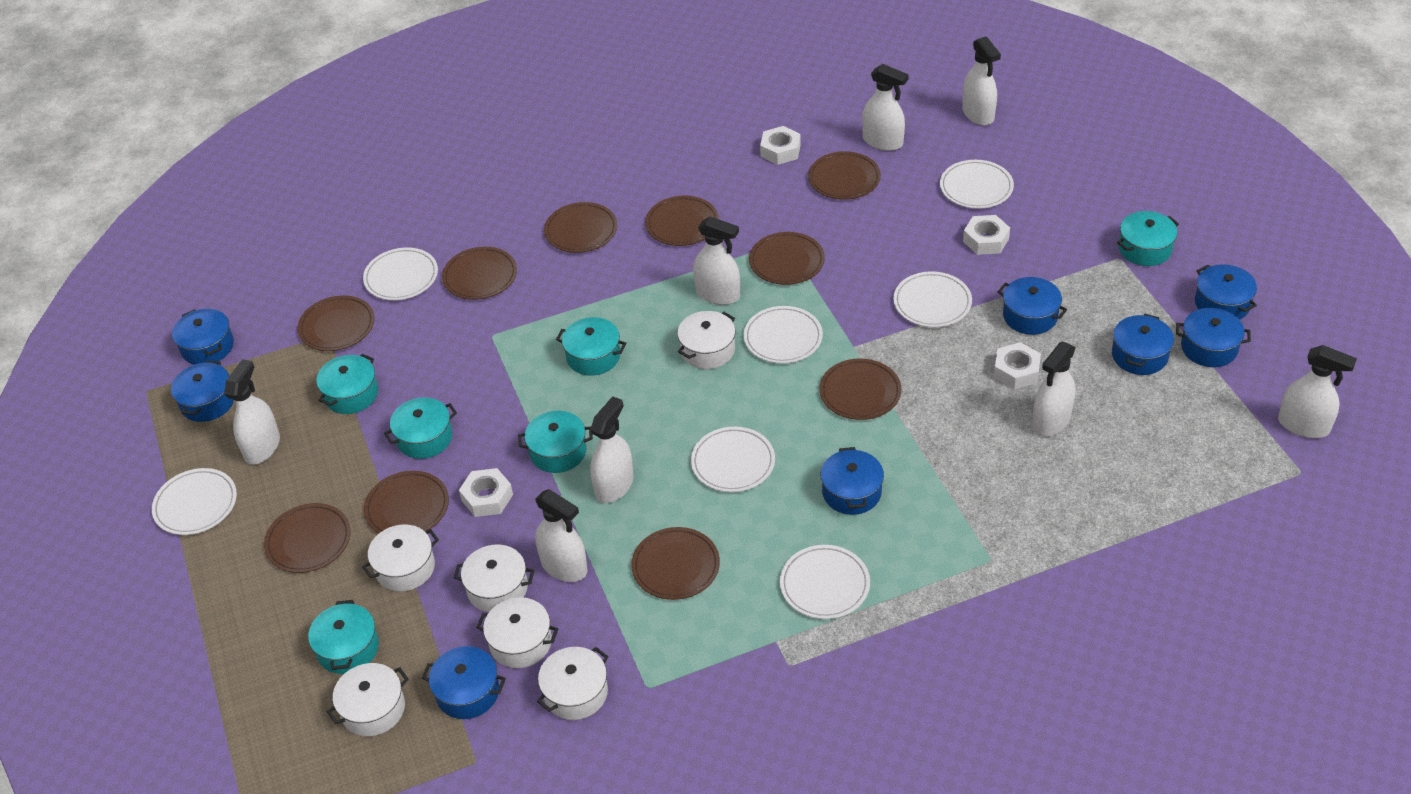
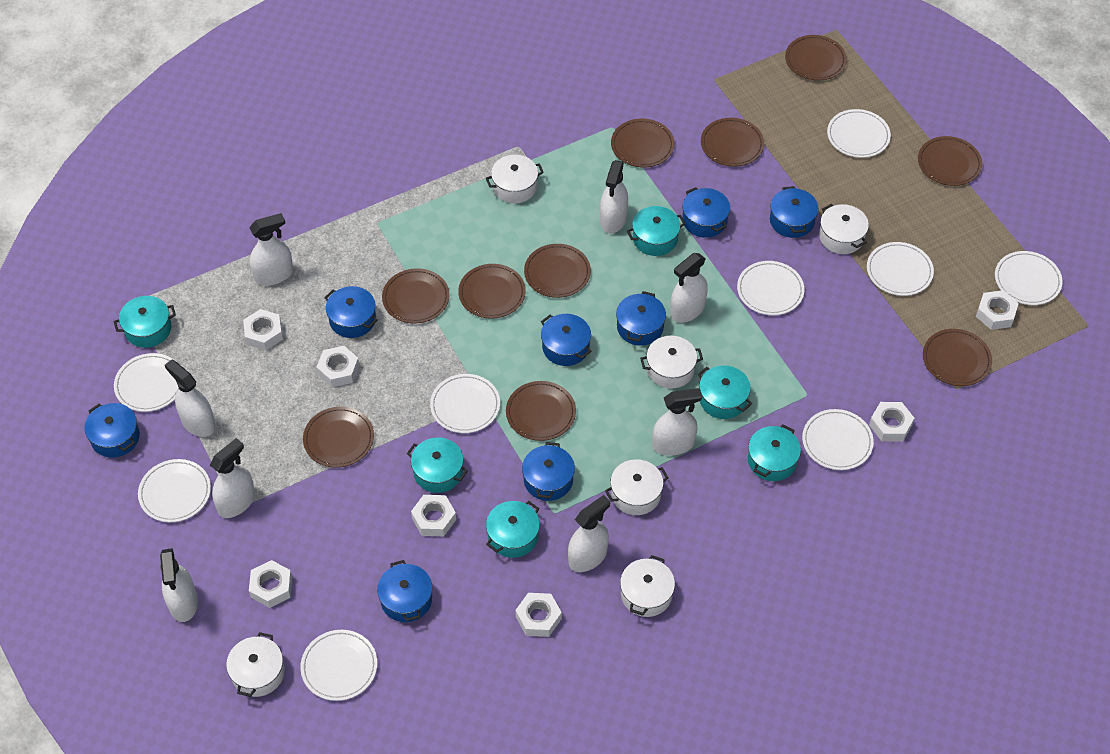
white nut: [459,468,513,517] [760,126,801,165] [963,215,1010,255] [994,342,1041,389] = 4 -> [243,309,283,351] [249,560,292,608] [317,346,359,387] [411,495,456,536] [515,593,562,637] [869,402,914,442] [976,290,1019,330] = 7
white plate: [152,468,237,535] [363,247,438,300] [691,427,775,492] [744,306,823,364] [780,545,870,619] [893,271,972,327] [940,160,1014,209] = 7 -> [114,353,179,412] [138,459,211,522] [300,630,377,701] [430,374,500,433] [737,261,804,315] [802,409,874,470] [827,109,891,158] [867,242,934,296] [995,251,1062,305] = 9

